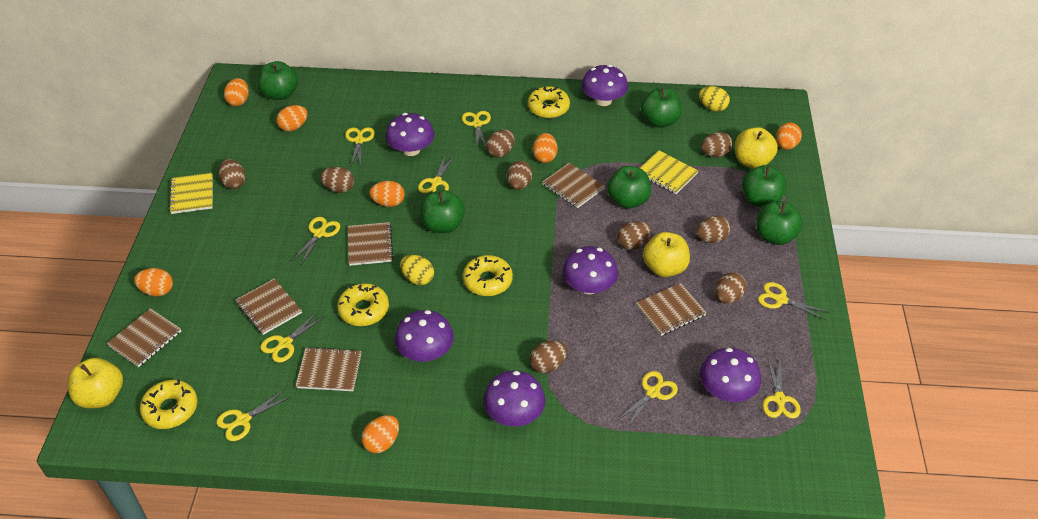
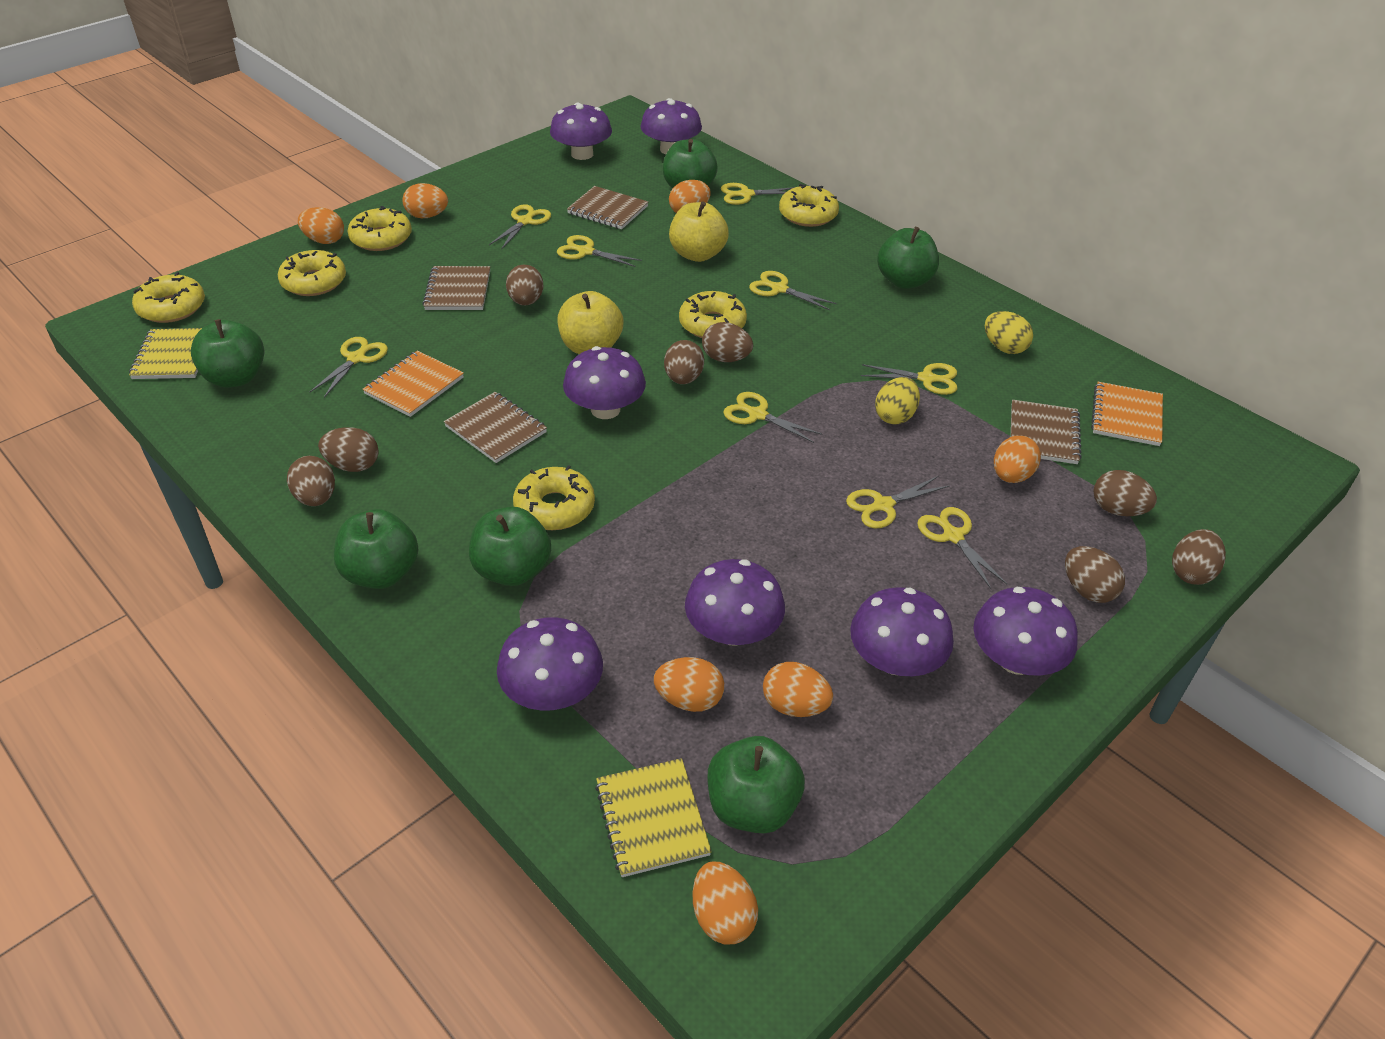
brown egg: [218,159,246,189] [320,167,354,193] [486,129,515,158] [507,161,533,190] [530,341,567,373] [617,221,652,250] [696,216,731,243] [701,132,733,157] [715,272,747,304] = 9 -> [287,456,335,506] [318,427,378,472] [506,265,543,306] [664,340,704,384] [702,322,753,362] [1065,546,1125,603] [1093,470,1157,516] [1172,529,1226,585] = 8
brown notebook: [107,308,181,367] [235,279,302,335] [296,347,361,391] [348,222,393,266] [542,163,605,208] [636,283,707,336] = 6 -> [422,266,490,310] [444,392,547,463] [567,186,648,229] [1011,400,1082,464] = 4
orange notebook: none = 0 -> [363,351,464,417] [1091,382,1163,446] = 2
purple mushroom: [385,113,435,156] [395,310,454,362] [483,371,545,427] [562,246,618,294] [581,65,628,106] [700,348,761,402] = 6 -> [497,617,603,711] [550,103,612,160] [563,346,646,419] [641,98,702,154] [685,559,785,646] [850,587,954,676] [973,587,1078,676] = 7
yellow apple: [67,358,123,408] [643,232,690,277] [735,127,778,168] = 3 -> [558,291,623,354] [669,202,729,262] = 2
yellow donut: [140,379,197,429] [337,283,389,326] [463,255,513,296] [528,86,570,118] = 4 -> [132,272,205,323] [278,250,346,296] [347,206,412,251] [513,465,595,530] [679,291,747,338] [779,184,839,227] = 6

